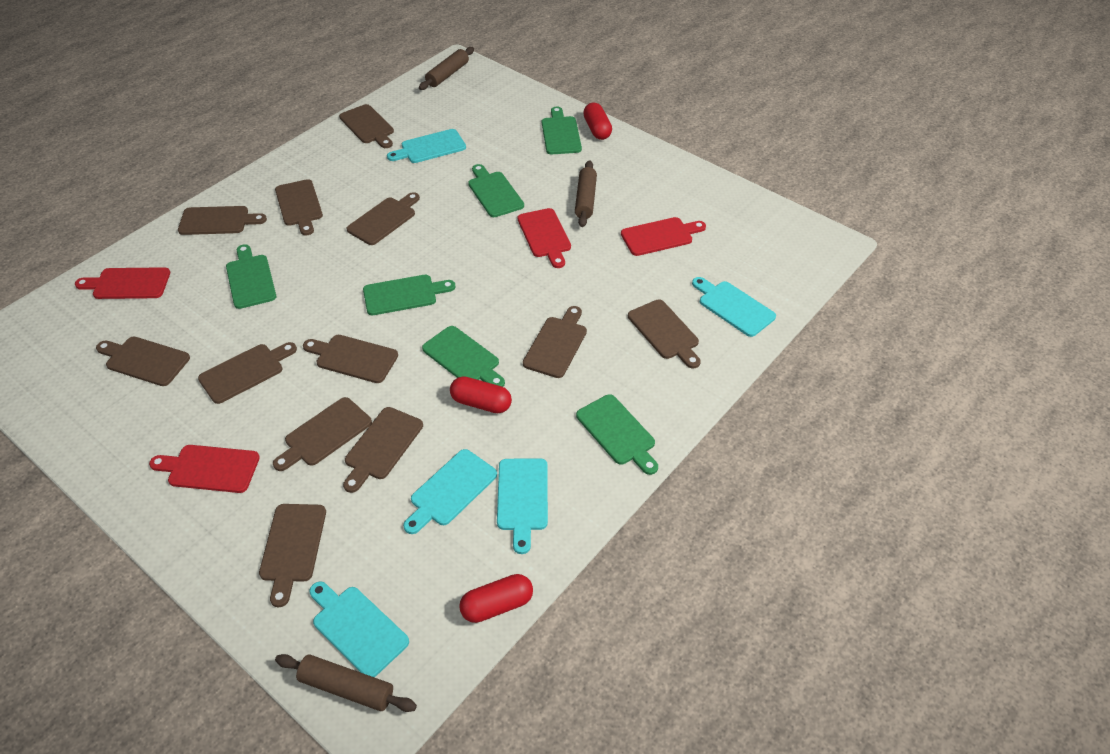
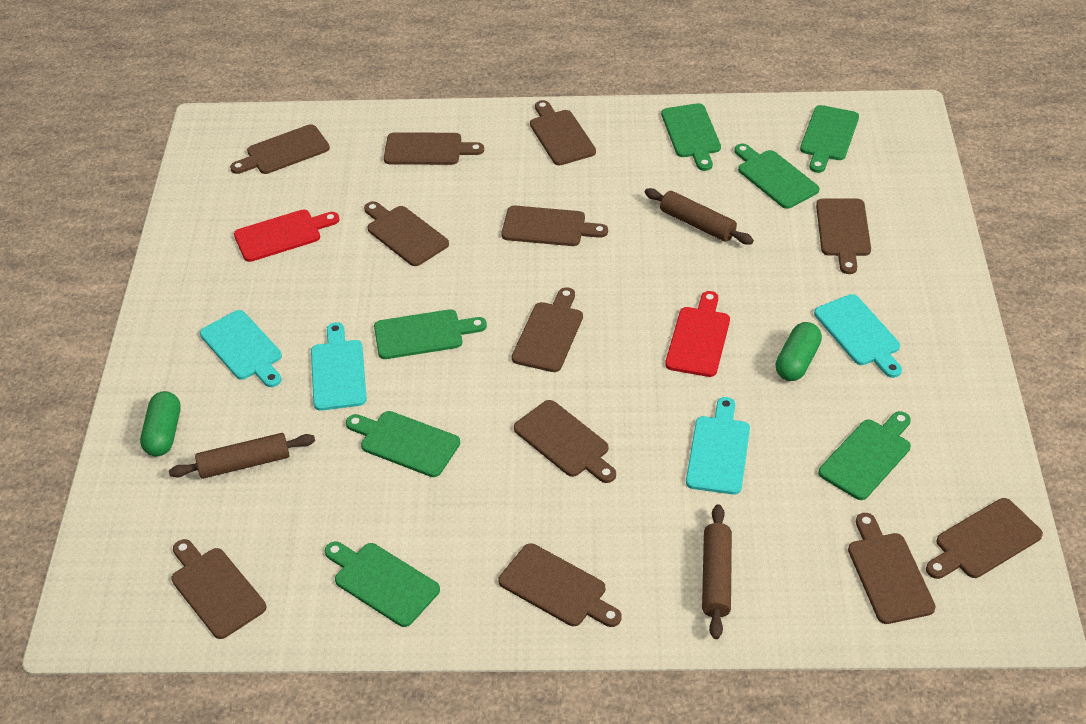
green capsule: none = 0 -> [140,391,181,457] [775,322,822,381] = 2
green cutting board: [226,244,276,309] [363,275,455,315] [422,326,505,387] [468,164,524,217] [542,106,582,154] [576,394,658,475] = 6 -> [325,542,440,627] [346,411,460,477] [374,309,487,359] [661,103,721,171] [734,144,819,209] [800,105,859,173] [819,411,911,500] = 7
red capsule: [450,376,512,413] [459,574,533,623] [583,103,612,140] = 3 -> none = 0
red cutting board: [75,267,170,299] [149,445,260,493] [517,208,571,268] [621,217,706,256] = 4 -> [234,209,340,262] [665,291,730,377] = 2
turquoise cutting board: [309,582,409,677] [387,129,466,163] [403,449,497,534] [497,458,548,554] [692,277,776,337] = 5 -> [200,310,282,387] [311,322,367,411] [686,397,750,495] [814,294,902,378] = 4

